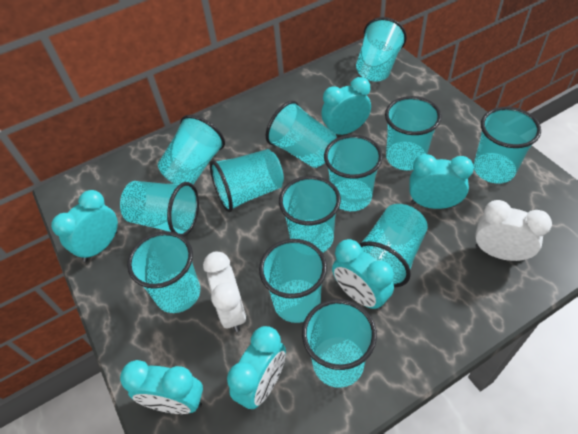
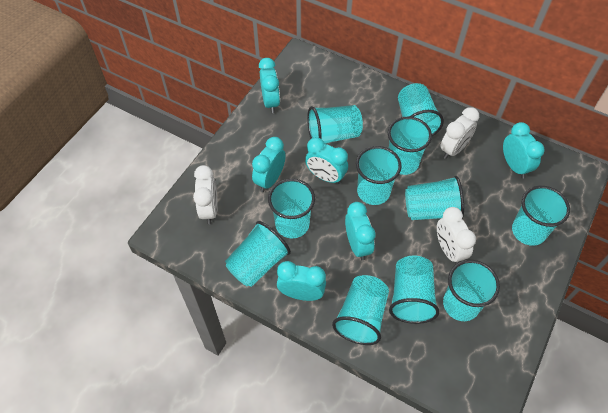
turquoise cup: [120,181,199,236] [127,231,200,313] [158,115,225,185] [210,149,284,212] [259,239,327,323] [266,101,337,168] [279,176,341,253] [302,299,377,388] [324,135,383,211] [356,17,407,82] [359,204,428,287] [385,96,441,171] [474,107,541,184] = 13 -> [225,221,291,287] [268,179,315,238] [307,105,363,144] [332,275,389,345] [356,146,402,205] [388,116,432,175] [389,256,440,324] [398,83,444,136] [405,176,464,220] [443,260,500,321] [512,186,570,246] = 11
white clock: [203,251,246,332] [475,200,552,261] = 2 -> [193,165,218,224] [437,207,476,265] [440,107,479,159] = 3

